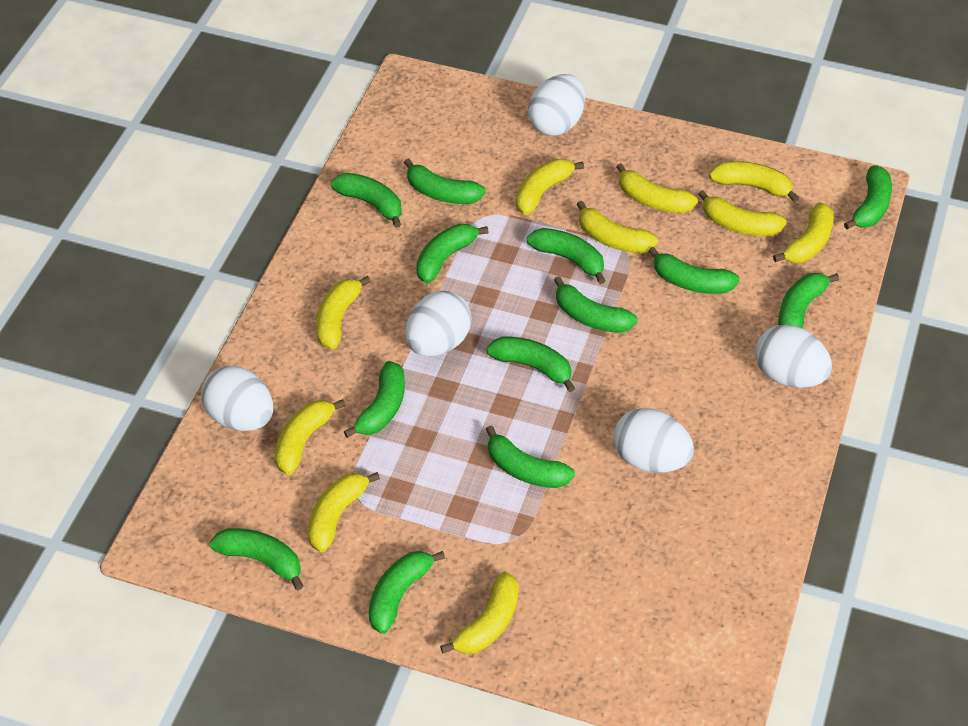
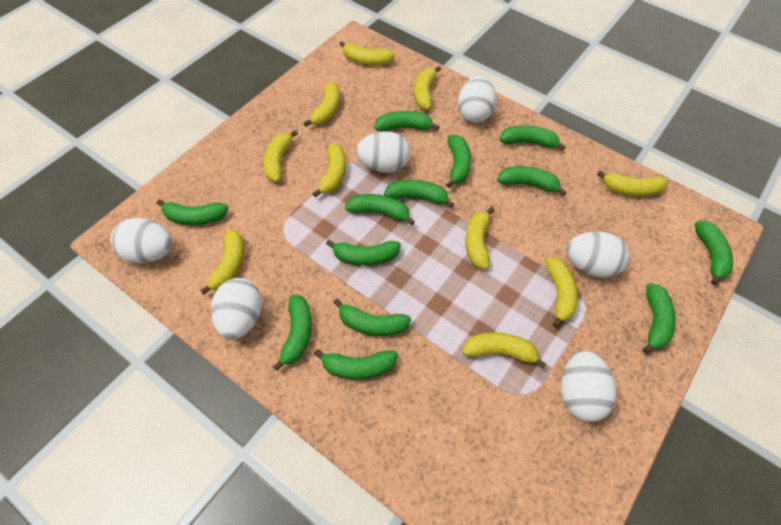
white egg: [201,366,273,431] [405,291,472,356] [528,74,585,136] [614,408,694,473] [755,324,832,388] = 5 -> [110,218,172,263] [211,278,262,340] [356,131,410,173] [458,76,496,123] [561,351,617,422] [566,232,629,278] = 6

